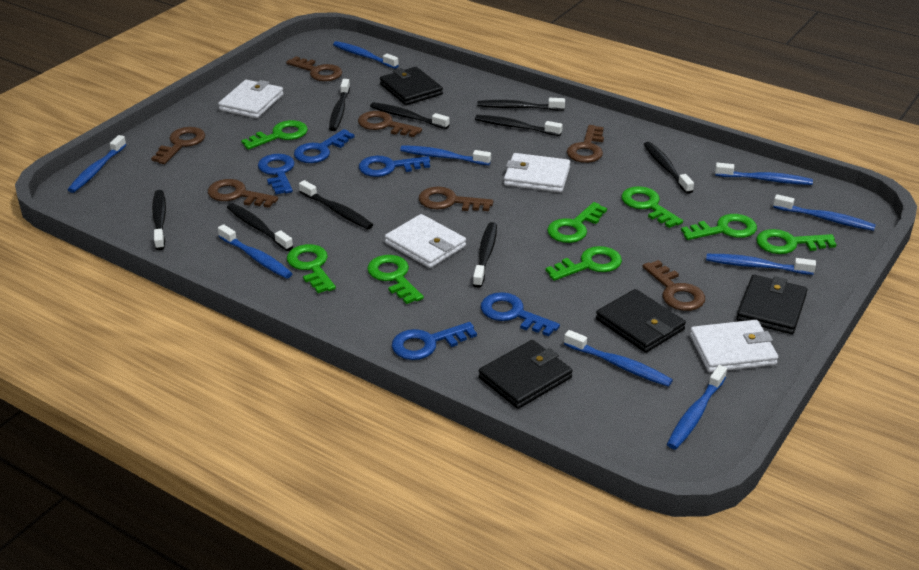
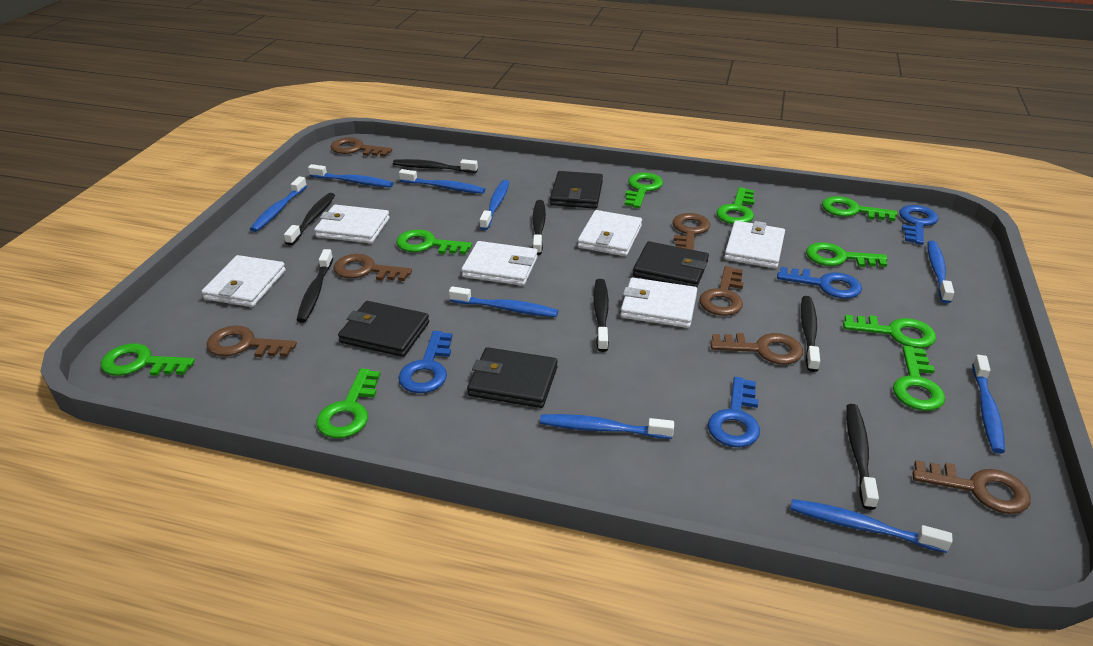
black toothbrush: [152,190,166,250] [227,203,293,251] [299,180,373,229] [329,79,350,131] [370,102,449,129] [473,222,497,288] [475,115,563,136] [477,98,565,111] [644,142,694,194] = 9 -> [284,193,335,245] [296,249,333,323] [393,159,478,173] [532,200,546,255] [593,279,609,352] [801,296,820,372] [846,404,879,510] = 7
blue key: [258,154,295,194] [294,129,354,163] [359,156,430,177] [392,322,477,360] [481,292,560,337] = 5 -> [398,331,452,393] [708,377,760,447] [777,267,862,299] [899,205,938,245] = 4
green key: [241,120,308,150] [287,244,336,293] [367,255,424,304] [545,246,622,281] [547,202,607,243] [621,186,683,228] [681,214,757,240] [756,229,837,254] = 8 -> [101,343,195,376] [316,368,380,438] [396,229,472,255] [625,172,663,208] [716,187,755,224] [806,242,887,267] [822,196,897,221] [843,315,936,348] [893,346,945,411] = 9
white wallet: [218,80,284,118] [385,214,466,268] [504,153,570,193] [690,320,779,372] = 4 -> [201,255,286,307] [314,205,390,243] [461,241,538,286] [578,210,642,256] [620,278,697,328] [724,221,785,269] = 6

